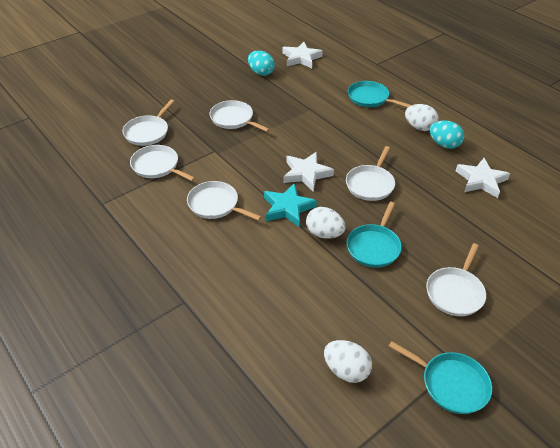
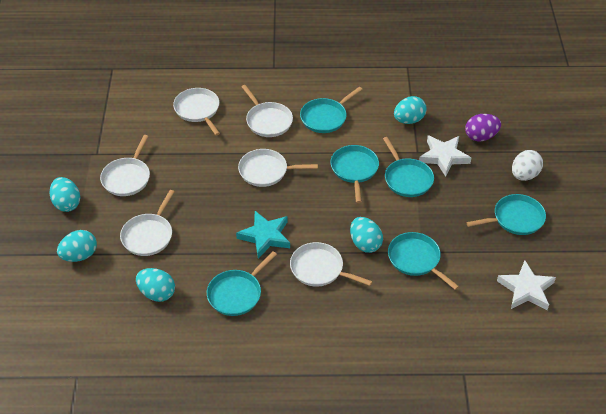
purple egg: none = 0 -> [465,114,501,141] = 1
turquoise egg: [248,51,275,76] [430,120,464,149] = 2 -> [50,177,80,212] [57,230,97,262] [136,268,175,302] [350,217,383,253] [394,96,427,124] = 5
turquoise pan: [346,202,402,268] [348,81,411,108] [389,341,492,414] = 3 -> [207,251,277,316] [300,87,363,133] [330,145,379,203] [383,137,434,197] [388,232,459,290] [466,194,546,235] = 6
white egg: [306,207,346,239] [324,340,372,383] [405,104,439,131] = 3 -> [512,150,543,181] = 1
white star: [282,42,323,68] [283,152,334,191] [456,158,510,198] = 3 -> [419,135,471,177] [497,261,556,310] = 2

